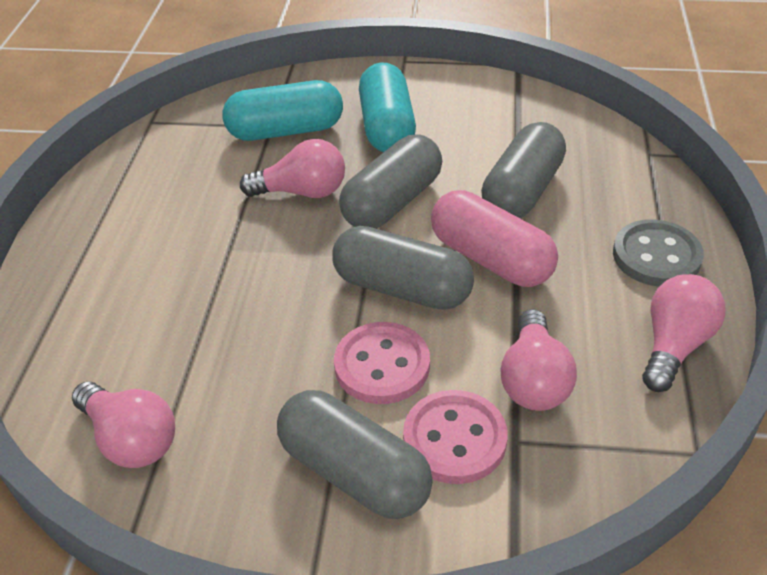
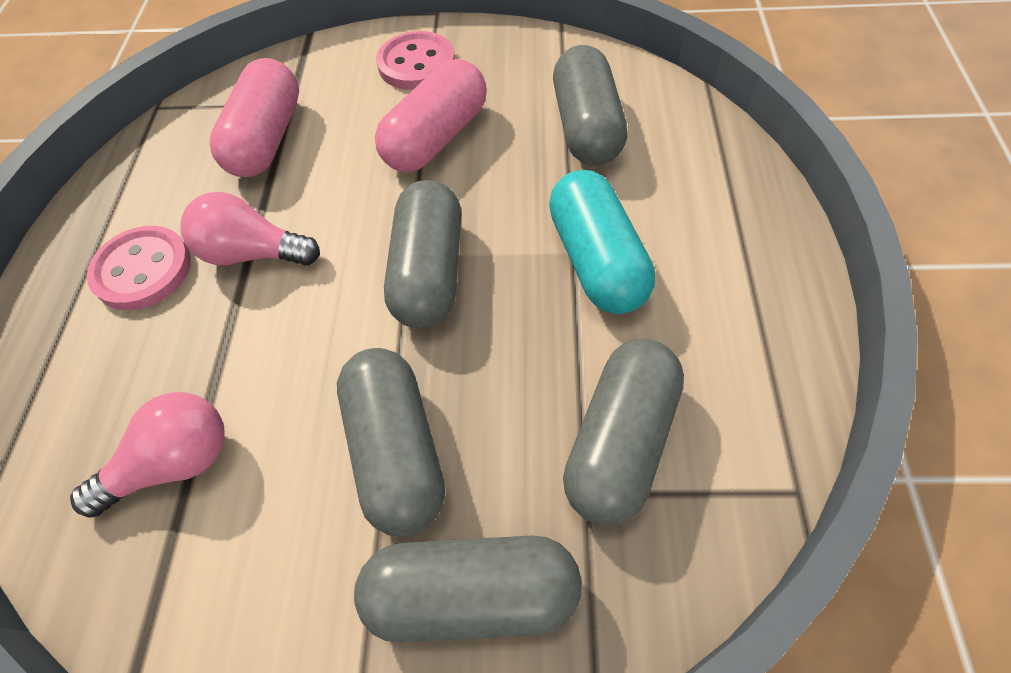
grey button: [613,219,704,287] = 1 -> none = 0
grey capsule: [277,390,433,519] [332,226,474,310] [339,134,442,229] [481,122,566,218] = 4 -> [337,348,445,537] [354,535,582,643] [384,180,462,328] [553,45,627,165] [563,339,684,525] = 5
pink capsule: [431,190,558,287] = 1 -> [210,58,299,177] [375,59,487,172] = 2
pink light bulb: [72,382,175,468] [240,139,345,198] [500,309,577,411] [642,274,726,392] = 4 -> [70,392,225,518] [180,192,320,266] = 2
turquoise capsule: [222,80,343,141] [359,62,416,152] = 2 -> [549,170,655,314] = 1

